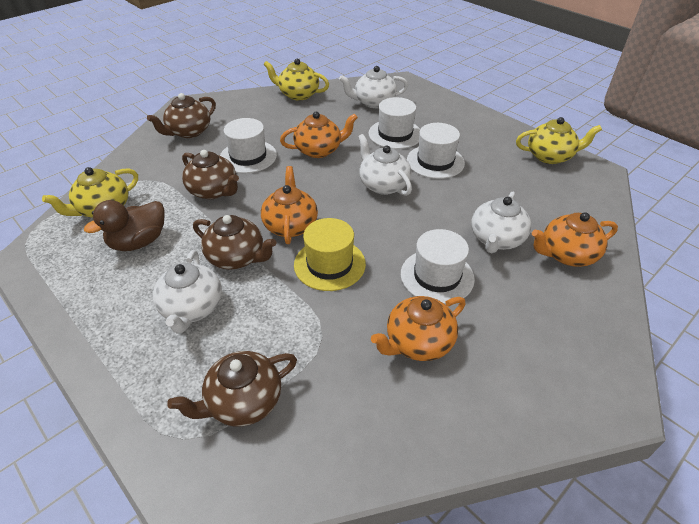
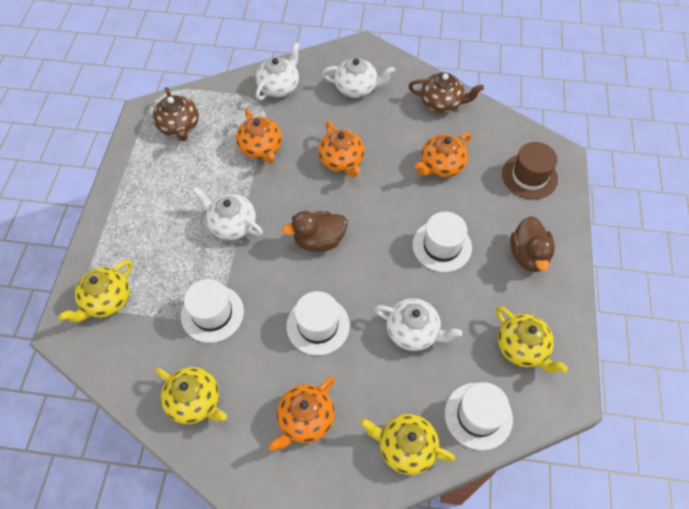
brown duck: [84,200,165,251] = 1 -> [282,211,348,252] [510,216,555,272] = 2
brown hat: none = 0 -> [502,142,558,199] = 1
brown teapot: [147,93,216,138] [167,351,297,427] [182,150,239,199] [193,215,277,270] = 4 -> [153,87,199,141] [408,72,484,113] = 2
yellow hat: [294,218,366,291] = 1 -> none = 0
yellow teapot: [42,167,138,218] [263,59,329,101] [516,117,602,164] = 3 -> [59,260,133,322] [155,367,227,424] [360,414,455,475] [496,306,568,373] = 4

